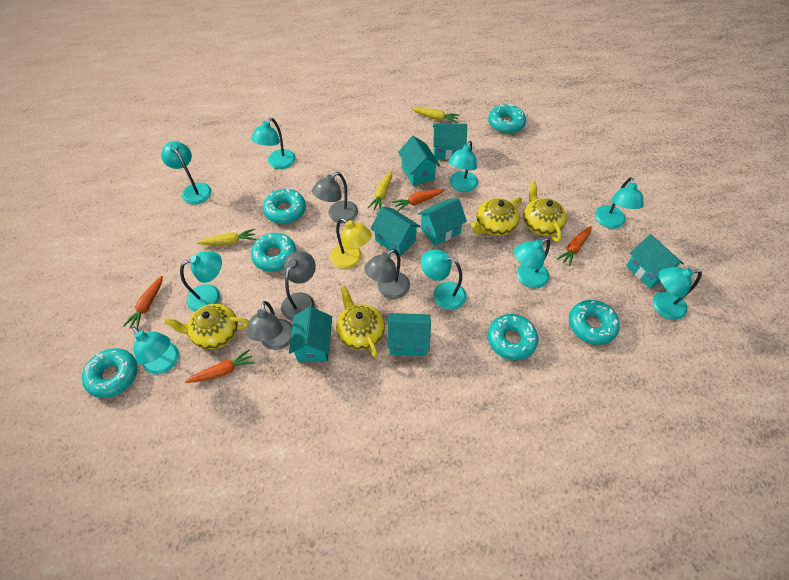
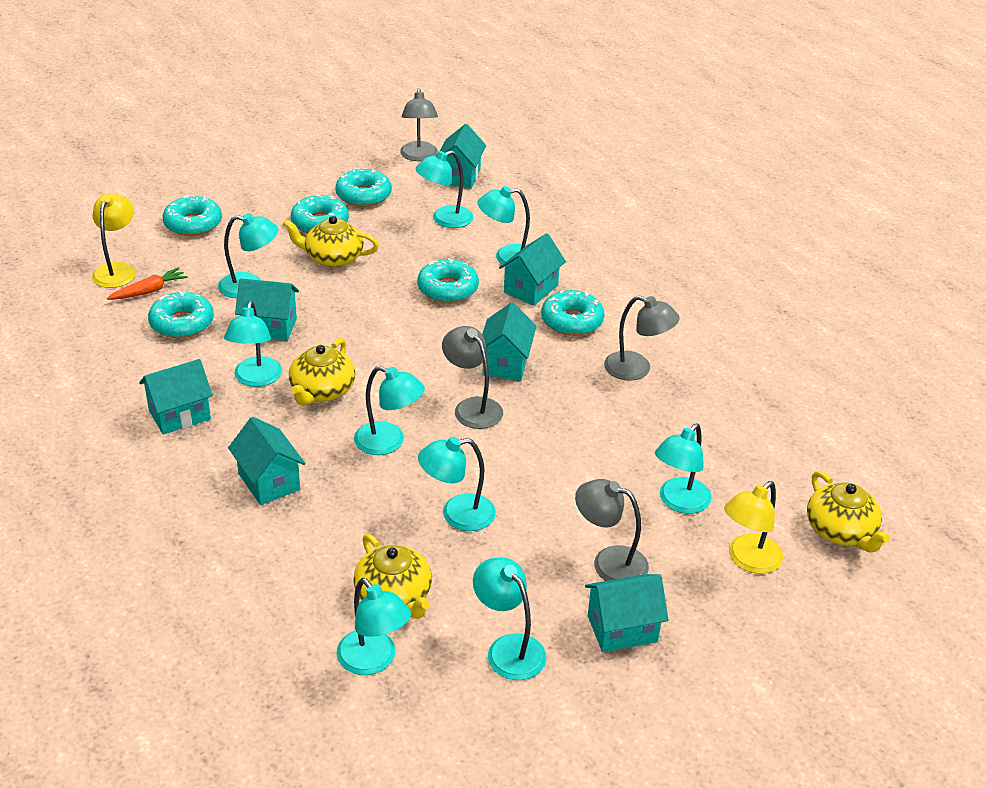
orange carrot: [123,276,163,330] [185,349,255,383] [392,189,445,211] [557,226,592,267] = 4 -> [107,267,188,300] = 1
yellow carrot: [196,229,256,245] [368,171,392,210] [411,108,460,123] = 3 -> none = 0
yellow lamp: [330,218,372,269] = 1 -> [92,193,136,288] [724,481,783,574] = 2

